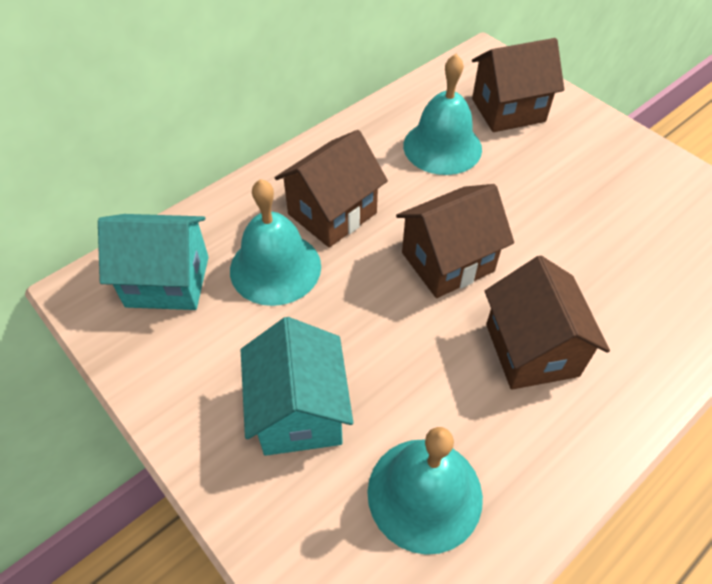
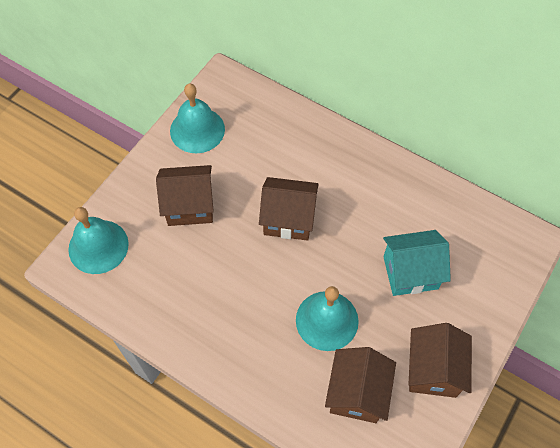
turquoise house: [98,214,209,310] [241,317,353,456] = 2 -> [383,230,451,296] = 1

